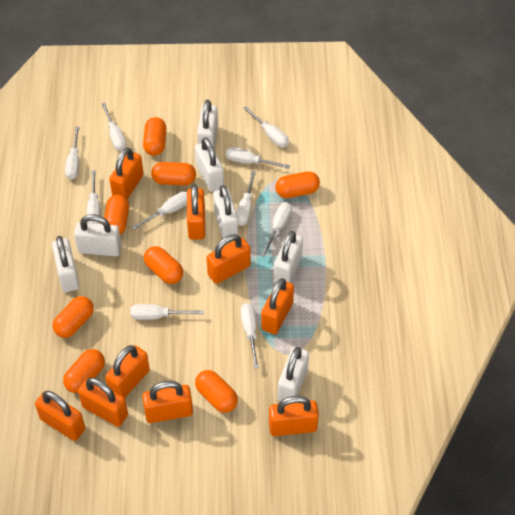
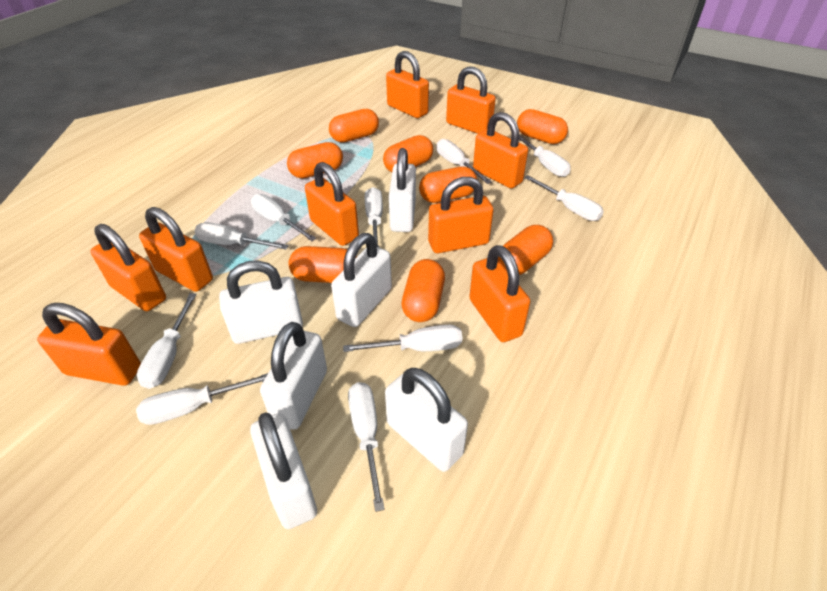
white padlock: [52,236,79,292] [74,214,122,256] [195,137,224,192] [197,100,218,149] [213,185,239,239] [274,231,303,283] [278,347,309,401] = 7 -> [219,260,303,344] [250,412,317,529] [260,322,327,429] [331,233,392,327] [385,368,468,472] [389,148,416,232] = 6

